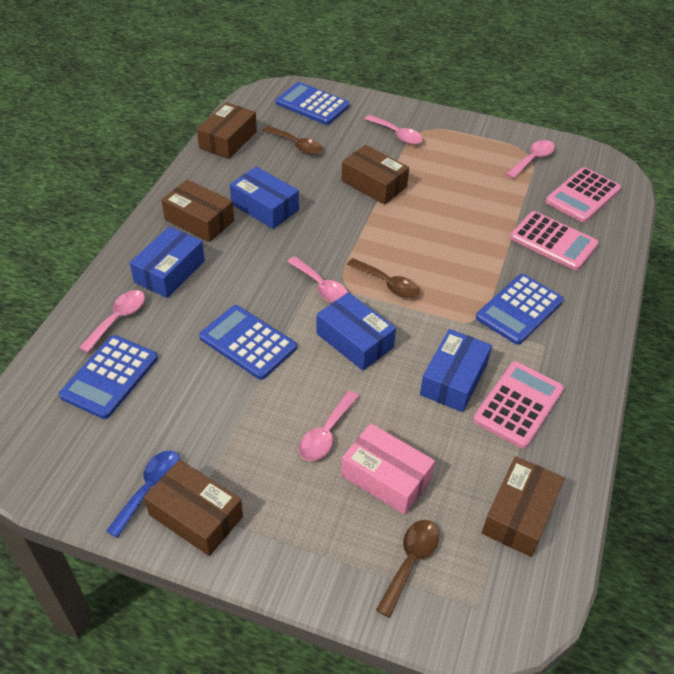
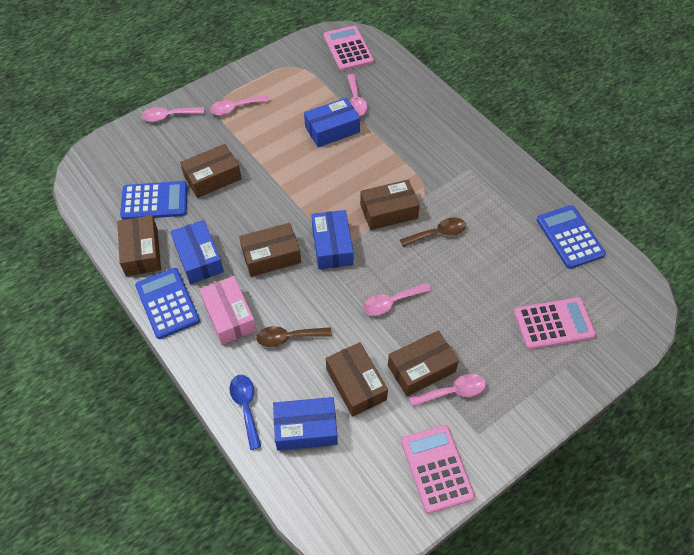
blue calculator: [59,335,158,419] [199,305,297,380] [276,82,350,125] [476,274,564,345] = 4 -> [120,181,187,220] [135,268,200,339] [537,205,606,269] = 3
brown box: [144,460,243,556] [161,179,234,242] [197,102,257,159] [341,145,409,205] [482,456,565,557] = 5 -> [117,215,161,276] [180,144,242,198] [239,223,301,277] [326,342,388,417] [360,180,420,230] [388,330,459,396] = 6
brown spoon: [263,126,322,155] [347,258,420,298] [376,520,439,618] = 3 -> [256,326,332,347] [400,218,466,247] = 2

